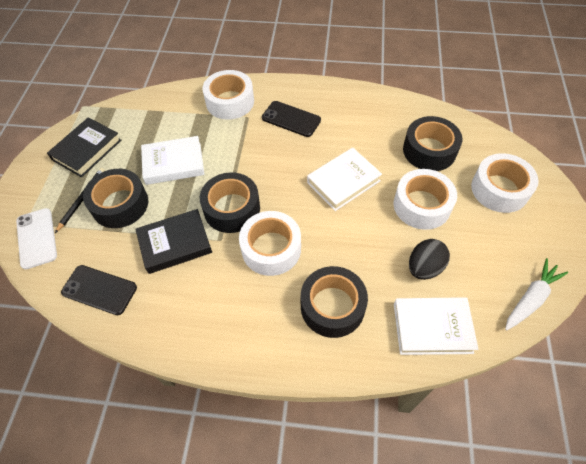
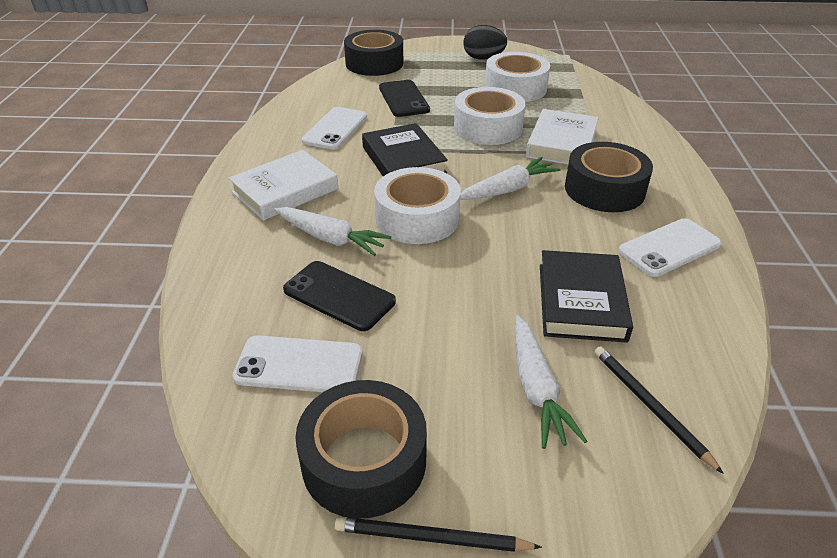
black pencil: [55,168,105,233] = 1 -> [334,517,542,552] [595,346,724,474] = 2
black tape: [83,169,148,228] [200,172,260,233] [301,266,368,338] [403,116,462,171] = 4 -> [295,380,427,518] [344,30,403,76] [565,142,653,212] = 3
white book: [141,136,204,185] [307,147,382,211] [394,297,479,355] = 3 -> [228,150,338,221] [526,109,599,164] = 2
white carrot: [505,258,568,330] = 1 -> [274,207,391,256] [460,157,561,200] [515,315,587,449] = 3
white phone: [16,208,57,269] = 1 -> [233,335,362,392] [302,107,367,150] [618,218,721,277] = 3
white tape: [202,70,254,120] [239,211,301,276] [394,169,457,230] [471,153,539,213] = 4 -> [374,167,461,244] [454,87,526,145] [485,52,550,102] = 3

